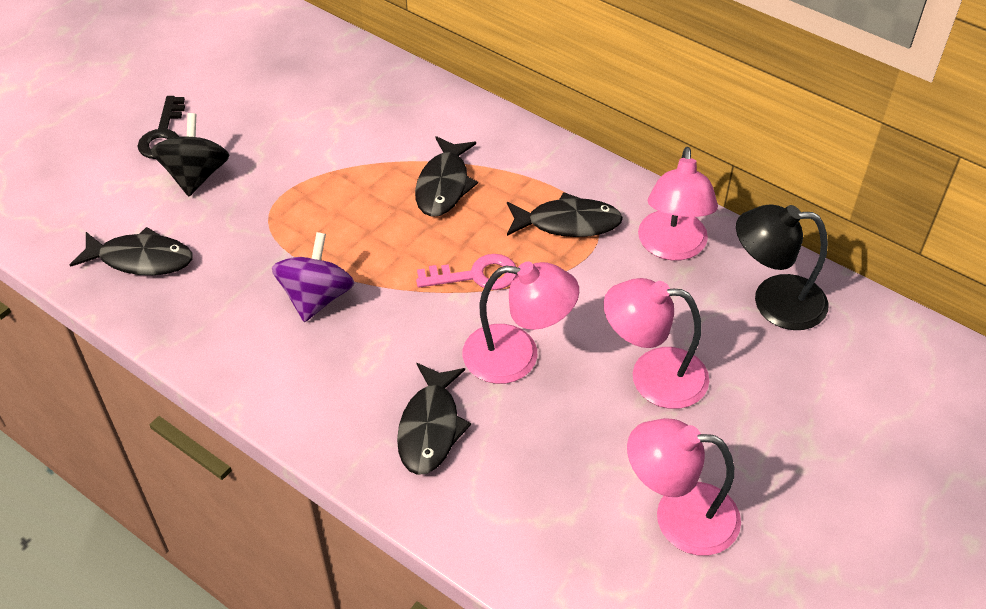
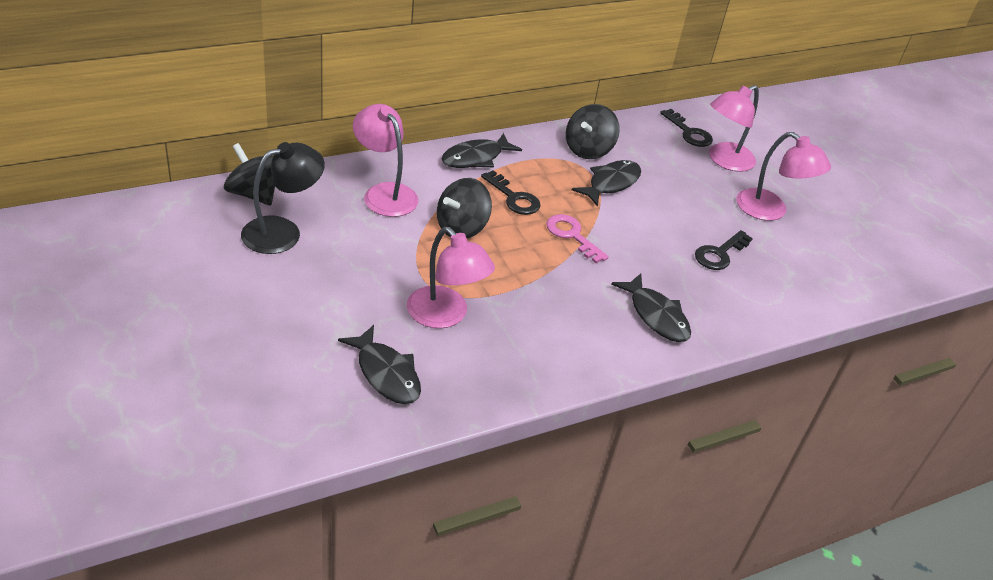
black key: [137,96,185,159] = 1 -> [481,170,540,215] [660,109,713,147] [695,230,753,270] = 3
black spinning top: [151,113,230,196] = 1 -> [224,143,275,206] [437,178,492,238] [566,104,620,159] = 3
purple spinning top: [272,232,354,322] = 1 -> none = 0

